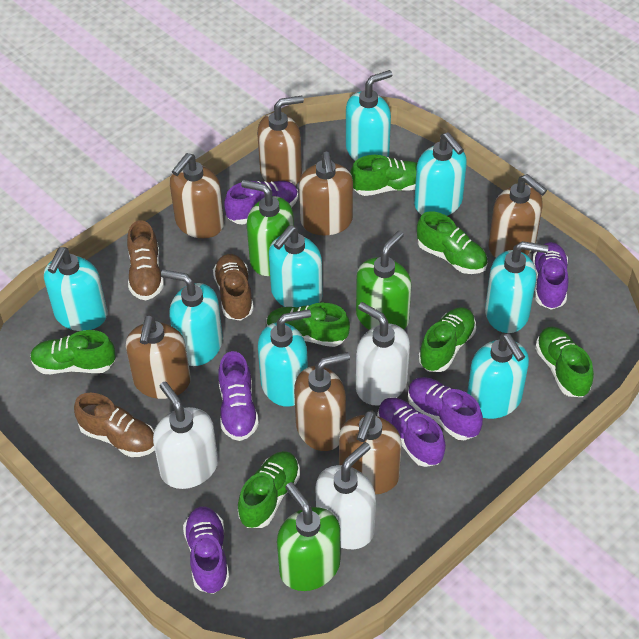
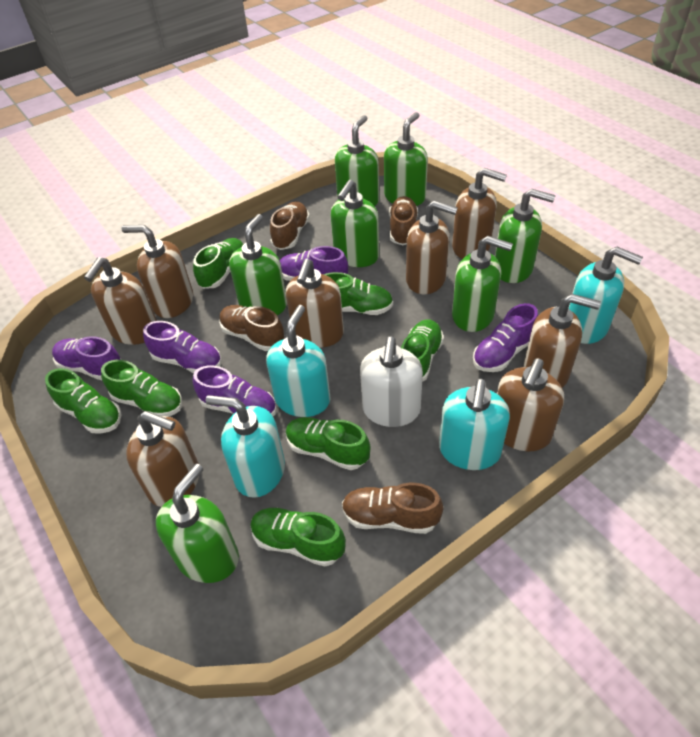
brown shoe: [74,393,155,457] [127,220,164,300] [213,254,254,321] = 3 -> [219,305,284,351] [270,201,310,250] [342,483,443,534] [389,196,418,245] = 4
brown soap dispenser: [126,315,191,399] [170,153,224,238] [257,96,304,186] [294,352,350,451] [299,152,353,235] [339,411,402,495] [489,174,547,258] = 7 -> [84,257,157,345] [122,225,193,318] [126,411,199,507] [286,259,344,348] [406,200,458,294] [452,168,507,259] [497,358,564,451] [523,294,601,388] = 8
green soap dispenser: [241,180,294,276] [277,482,340,591] [356,231,412,330] = 3 -> [156,464,239,583] [229,214,287,315] [331,180,379,267] [335,115,379,206] [384,112,428,206] [452,236,513,332] [495,189,555,283] = 7
purple shoe: [183,506,229,594] [218,351,259,441] [224,181,298,225] [377,398,446,467] [408,377,483,440] [532,242,569,310] = 6 -> [52,337,121,380] [143,321,222,373] [193,365,277,416] [280,246,348,281] [473,303,538,372] = 5
turquoise soap dispenser: [44,247,107,331] [161,269,223,366] [258,309,311,407] [269,225,323,307] [346,70,393,161] [414,132,467,216] [467,334,529,419] [485,241,548,333] = 8 -> [206,395,285,498] [266,305,331,417] [439,378,510,470] [568,247,643,344] = 4
white soap dispenser: [153,382,218,489] [315,442,376,549] [356,302,410,405] = 3 -> [360,336,423,427] = 1

